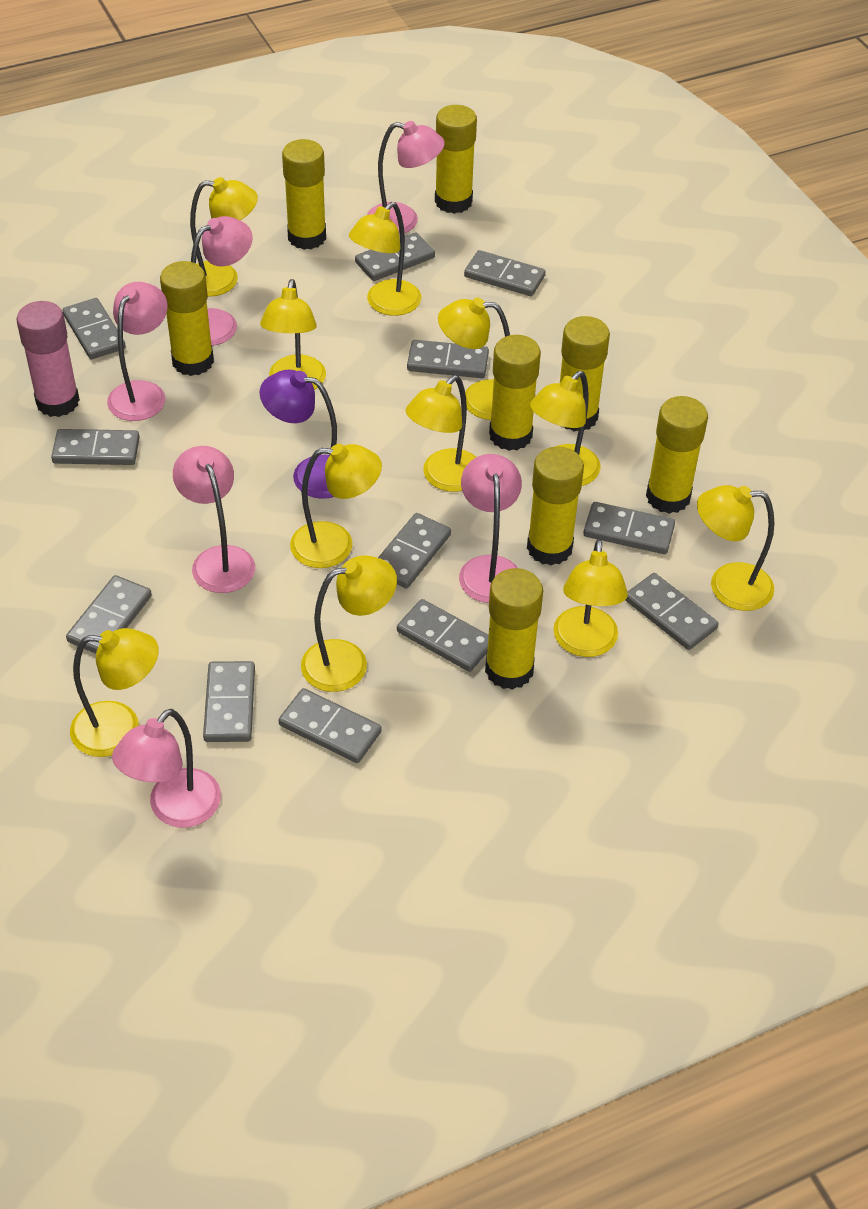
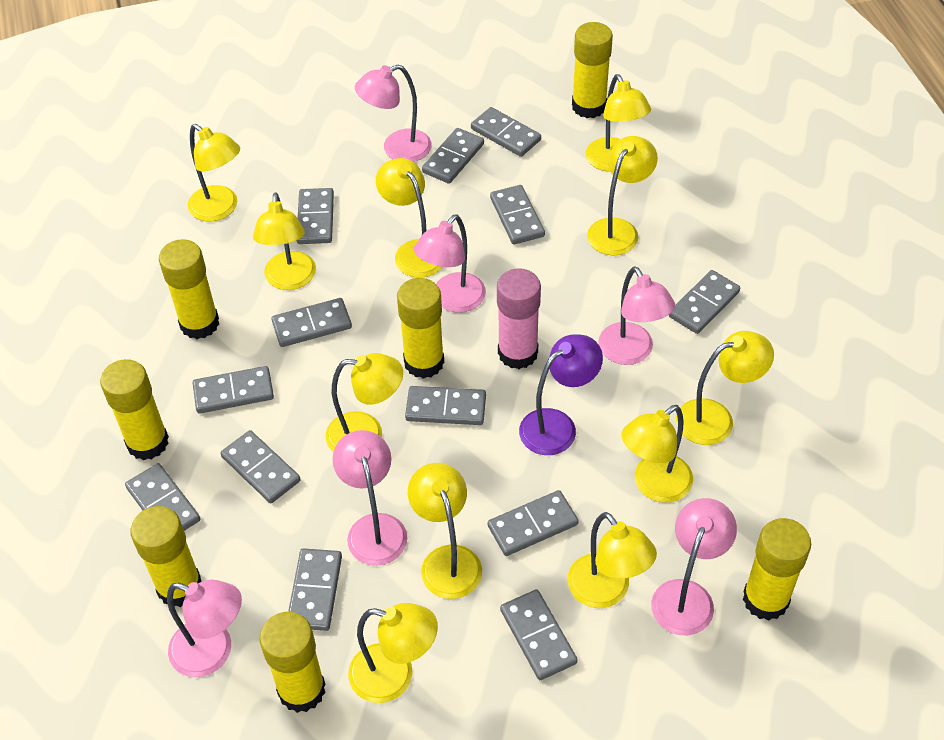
grey domino: [51,429,140,465] [62,298,126,359] [66,575,152,654] [203,661,255,742] [279,688,382,763] [355,232,435,281] [378,513,451,588] [397,599,489,672] [407,340,489,378] [464,250,546,296] [584,502,675,554] [625,573,719,650] = 12 -> [125,463,200,531] [193,366,274,414] [220,430,301,503] [271,298,352,347] [288,548,342,631] [297,188,334,244] [405,386,486,425] [422,128,484,184] [471,107,541,157] [488,490,579,556] [490,185,545,245] [500,589,578,680] [669,270,740,334] = 13
yellow glue stick: [160,261,214,376] [282,139,326,250] [435,105,477,214] [485,568,543,690] [489,335,541,451] [527,446,584,566] [560,316,610,431] [646,396,708,514] = 8 -> [100,359,169,460] [131,506,202,607] [159,239,219,339] [259,612,325,713] [397,278,444,379] [572,22,613,118] [743,518,811,621] = 7

